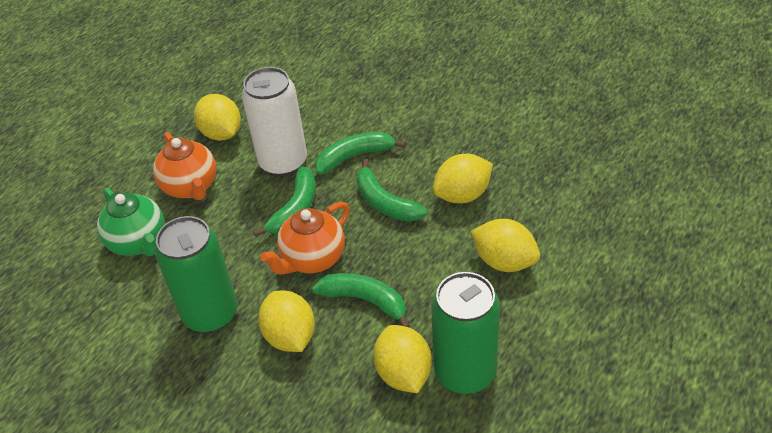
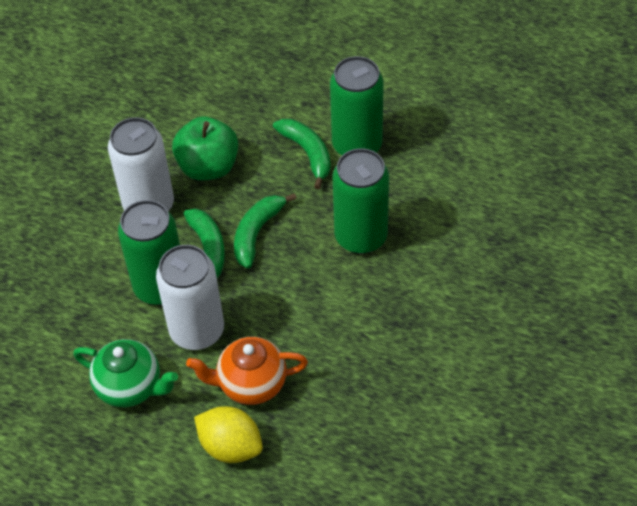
green apple: none = 0 -> [172,116,238,180] = 1
green banana: [253,166,316,237] [312,273,410,327] [315,132,406,175] [357,159,427,222] = 4 -> [184,208,225,278] [234,193,297,268] [273,119,331,189] = 3
green can: [155,216,238,333] [431,272,500,394] = 2 -> [118,200,180,305] [330,56,384,155] [333,148,389,254] = 3
orange teapot: [153,132,216,200] [260,202,350,275] = 2 -> [186,337,308,405] = 1
white can: [242,67,307,176] = 1 -> [108,117,174,211] [156,245,224,350] = 2
yellow lemon: [194,94,241,141] [258,290,315,352] [373,325,432,393] [433,154,493,203] [471,219,540,272] = 5 -> [194,406,263,463] = 1

